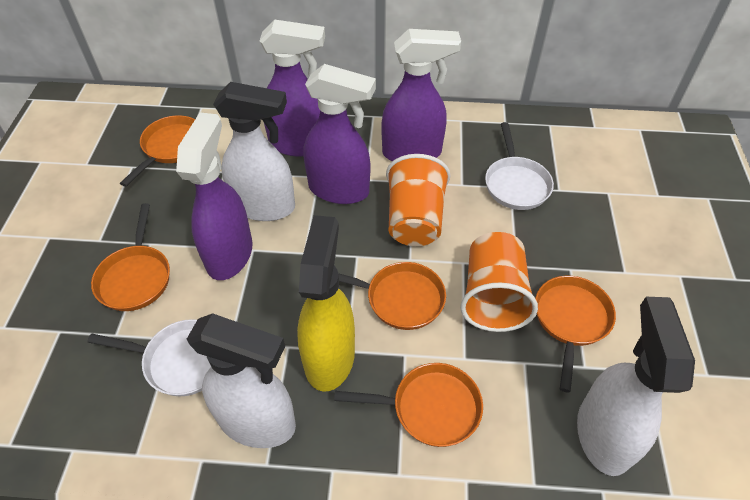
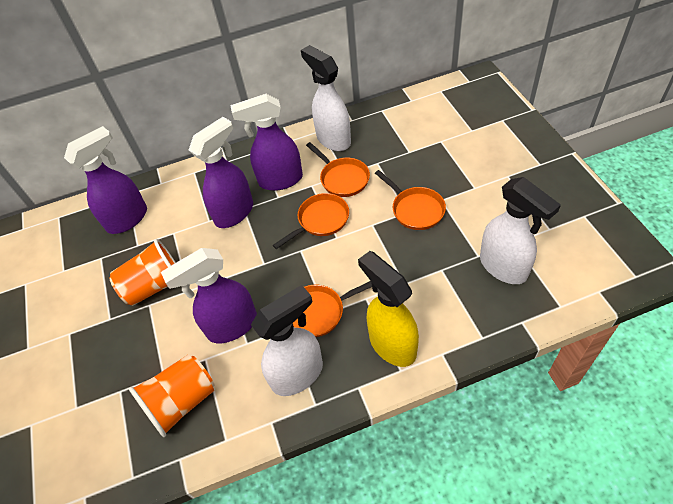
orange pan: [91,203,170,311] [120,115,195,187] [334,363,483,447] [338,262,446,330] [535,276,616,393] = 5 -> [273,193,349,249] [293,281,372,337] [306,142,370,197] [375,170,446,230] = 4
white pan: [87,319,211,396] [485,122,554,210] = 2 -> none = 0

